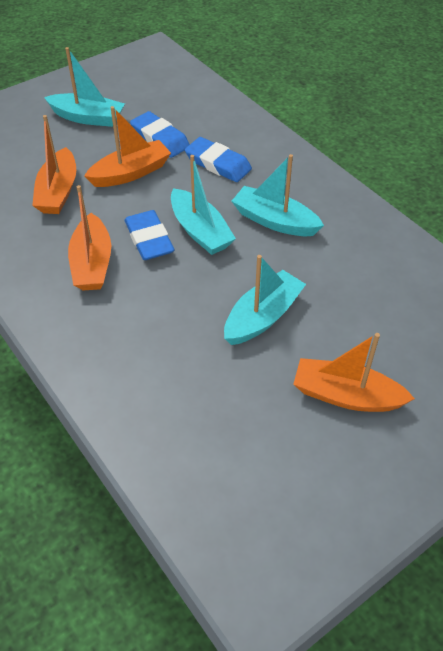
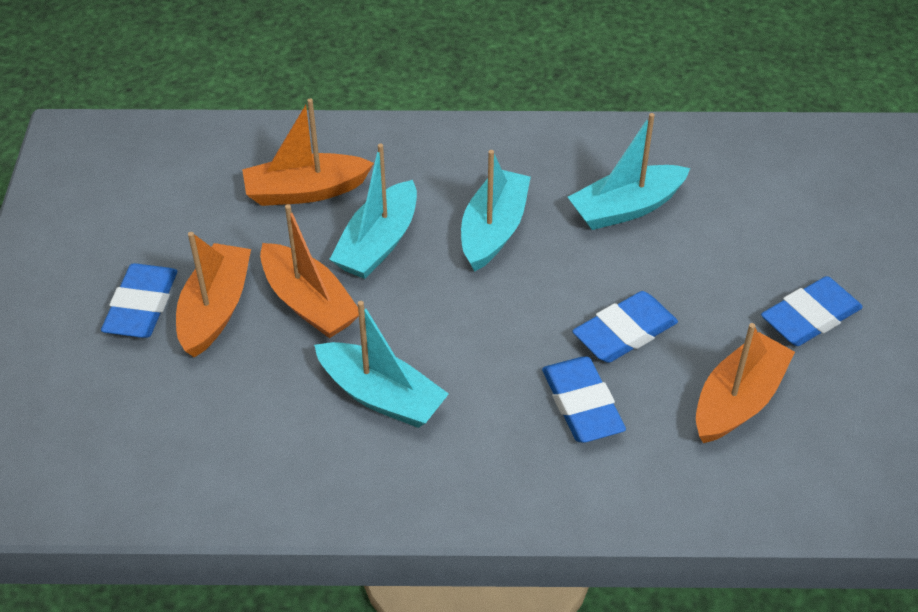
blue eraser: [125,210,174,260] [130,111,190,158] [185,137,252,182] = 3 -> [101,263,177,338] [542,357,626,443] [572,291,678,363] [761,276,863,346] = 4

